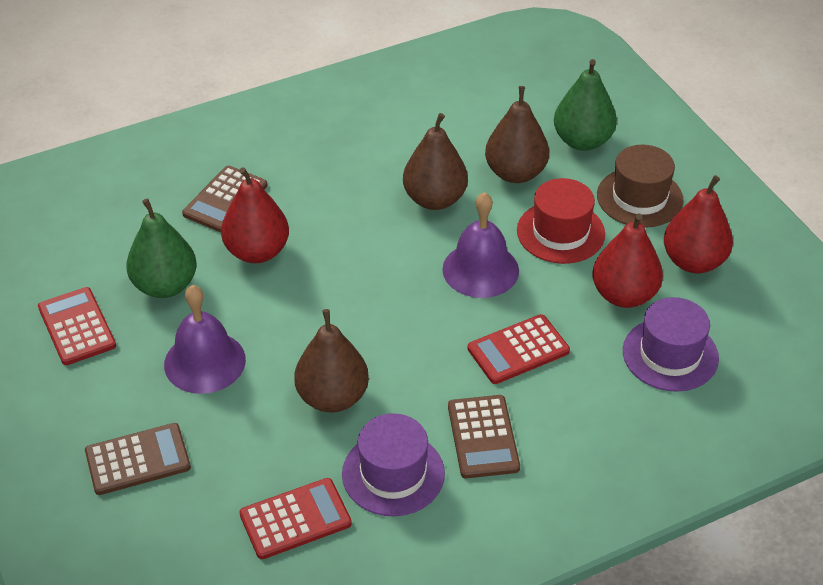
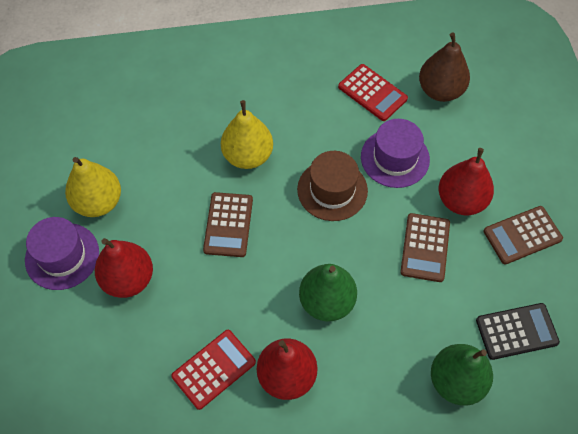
black calculator: none = 0 -> [476,303,560,360] = 1
brown pear: [294,309,369,412] [403,113,468,210] [485,86,549,183] = 3 -> [419,32,470,102] = 1
purple bell: [164,285,246,394] [442,192,519,298] = 2 -> none = 0
red calculator: [38,287,116,365] [239,478,352,559] [468,314,570,384] = 3 -> [171,330,256,410] [338,64,408,121] = 2
red hat: [517,178,605,264] = 1 -> none = 0
yellow pear: none = 0 -> [65,157,121,217] [221,100,273,169] = 2

